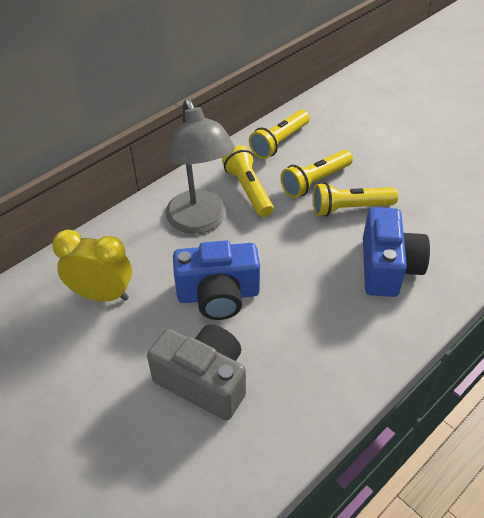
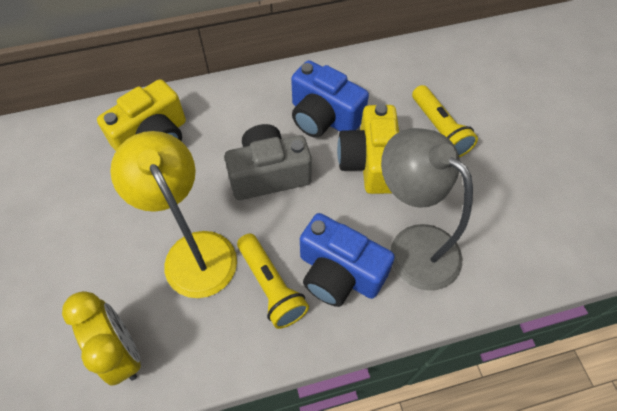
yellow camera: none = 0 -> [97,79,186,151] [337,104,399,194] = 2
yellow flashlight: [222,145,274,217] [249,110,310,159] [280,150,353,198] [312,182,398,217] = 4 -> [237,234,309,329] [412,85,478,157] = 2
yellow lamp: none = 0 -> [110,131,237,298] = 1

